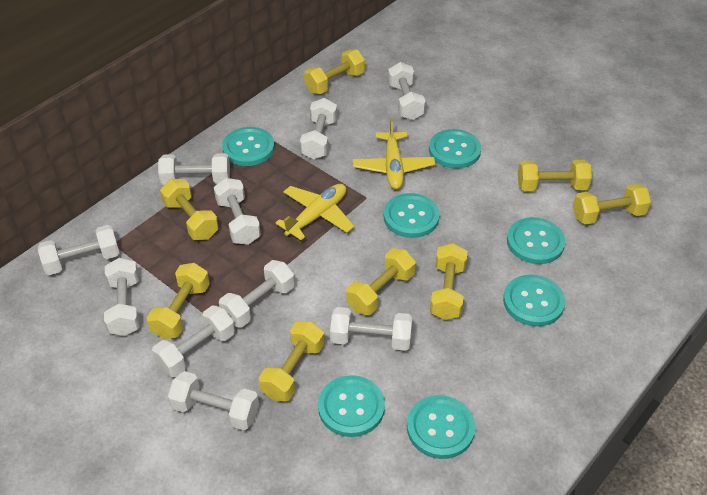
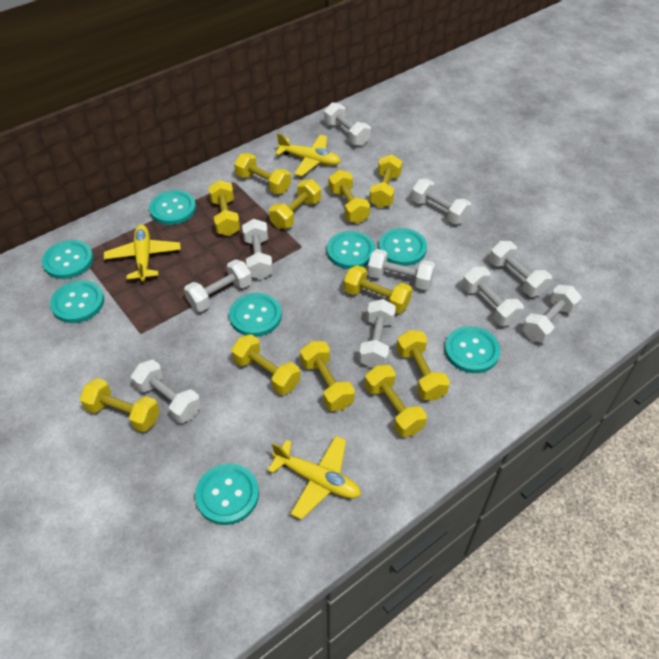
turquoise button: [222,127,275,166] [318,375,385,437] [384,193,440,238] [407,395,475,459] [429,129,481,169] [503,274,565,327] [507,217,565,264] = 7 -> [42,240,93,279] [50,280,104,323] [149,190,196,225] [195,463,259,525] [229,293,282,337] [327,231,375,269] [378,228,427,266] [445,326,500,373] = 8
yellow dumbbell: [147,263,210,339] [160,179,219,240] [259,321,325,401] [304,49,365,94] [346,248,416,315] [430,243,468,320] [518,160,592,191] [573,184,651,225] = 8 -> [80,378,160,432] [209,180,240,236] [231,334,300,395] [234,153,291,194] [269,179,321,229] [300,341,355,411] [329,170,370,223] [344,265,412,314] [365,365,427,437] [369,154,402,208] [396,330,450,401] = 11
yellow plane: [276,184,354,240] [353,118,435,189] = 2 -> [104,224,181,281] [267,436,361,520] [275,133,341,176] = 3

